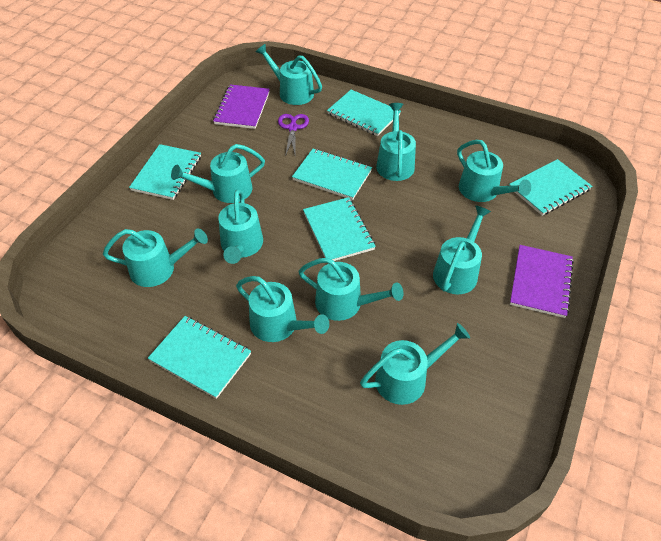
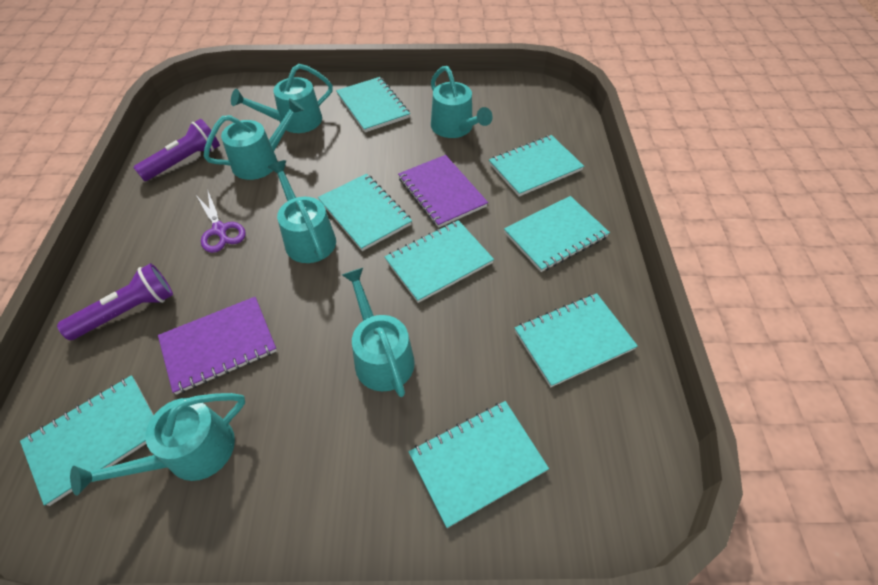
purple flashlight: none = 0 -> [57,263,173,340] [133,119,220,181] = 2
turquoise notebook: [129,144,201,200] [148,316,251,399] [292,149,372,200] [303,197,376,261] [327,90,401,136] [509,159,592,216] = 6 -> [20,375,154,506] [318,174,412,251] [336,77,410,132] [385,220,494,303] [409,401,549,528] [489,135,584,197] [504,196,610,272] [515,293,638,387] = 8
turquoise watering can: [103,229,208,287] [171,144,265,203] [218,190,263,264] [236,276,329,342] [256,44,322,105] [298,258,404,321] [360,323,470,405] [376,103,416,181] [433,205,491,294] [457,140,531,202] = 10 -> [70,393,245,496] [203,98,304,180] [231,64,333,133] [268,160,336,263] [342,268,415,397] [431,66,493,138] = 6

